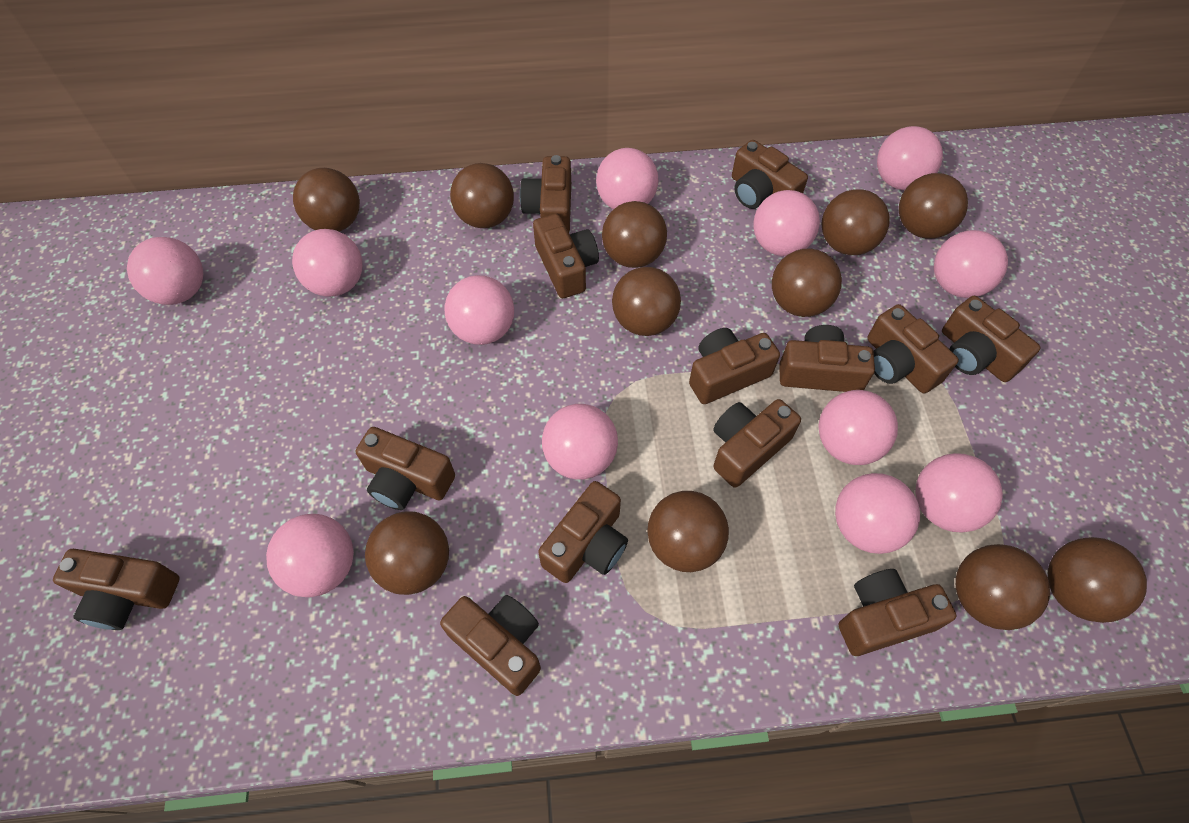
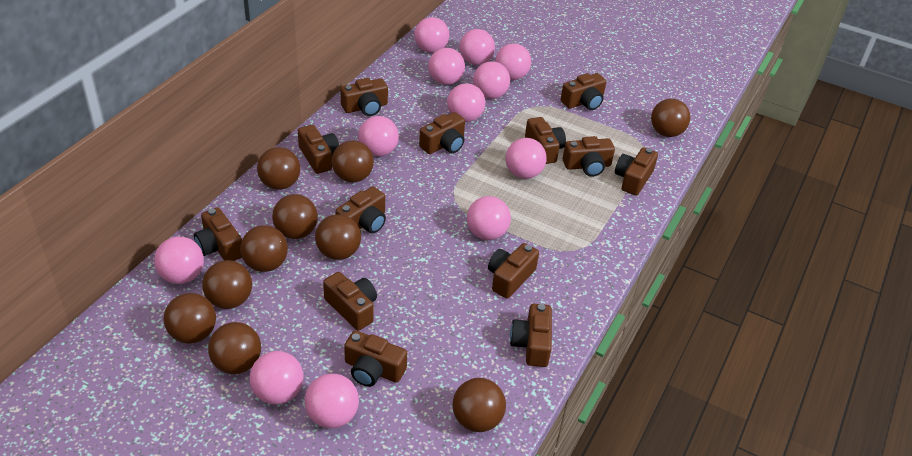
brown ball: [293,168,360,231] [365,511,449,595] [450,163,514,228] [602,201,667,268] [612,267,681,336] [647,491,729,572] [772,248,842,317] [822,189,890,255] [899,173,968,239] [956,544,1050,630] [1048,537,1147,623] = 11 -> [164,293,216,344] [202,260,252,309] [208,322,261,374] [240,225,288,272] [257,147,300,190] [272,194,318,239] [315,214,361,260] [332,140,374,182] [452,378,506,432] [651,99,690,137] = 10

